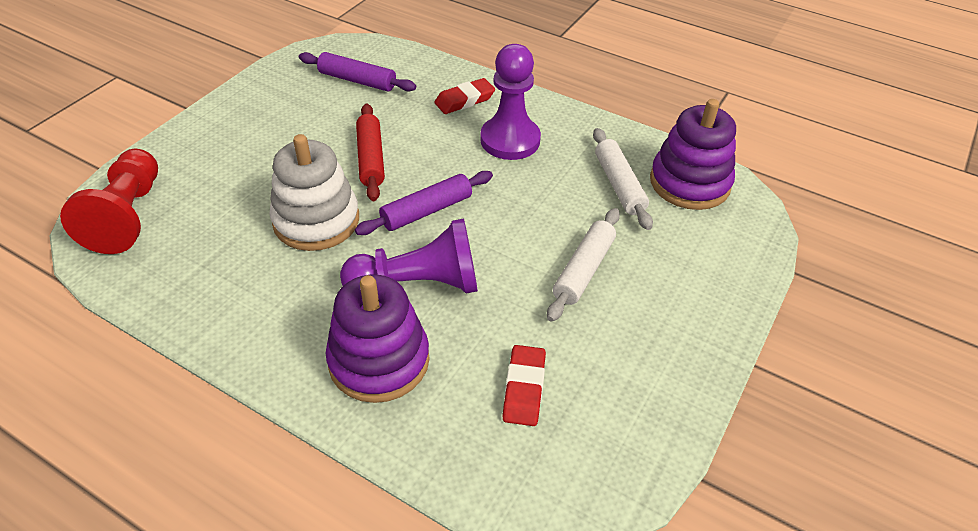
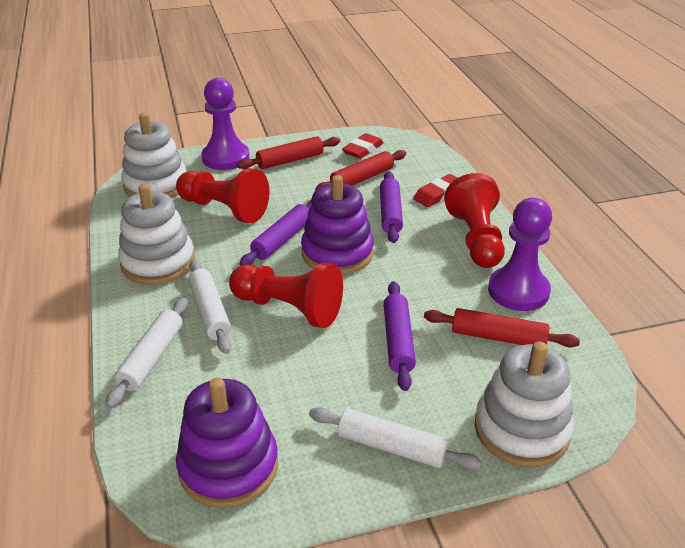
purple rolling pin: [299,52,416,92] [355,171,493,235] = 2 -> [239,200,312,266] [380,171,403,243] [383,281,416,391] = 3
red pawn: [60,149,158,254] = 1 -> [176,168,270,223] [229,263,343,328] [444,173,505,268] = 3
red rolling pin: [356,104,385,201] = 1 -> [237,136,340,169] [315,150,406,191] [424,308,580,347] = 3
white rolling pin: [547,208,620,322] [593,128,653,230] = 2 -> [106,298,188,409] [188,259,231,354] [309,407,482,470] = 3
white stacking toy: [269,134,359,251] = 1 -> [118,184,195,285] [121,113,187,198] [474,342,574,467] = 3

